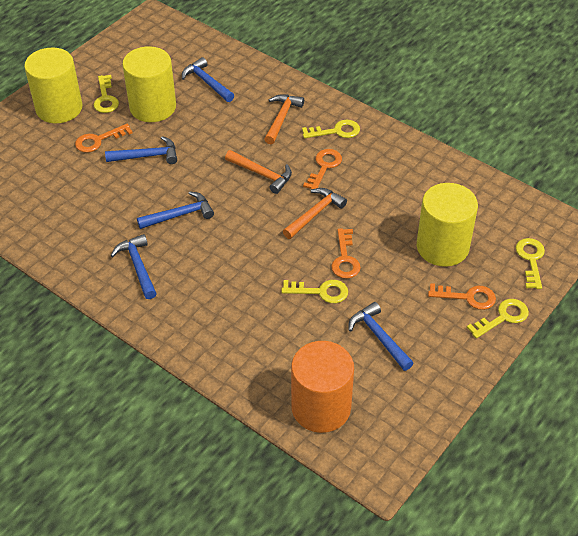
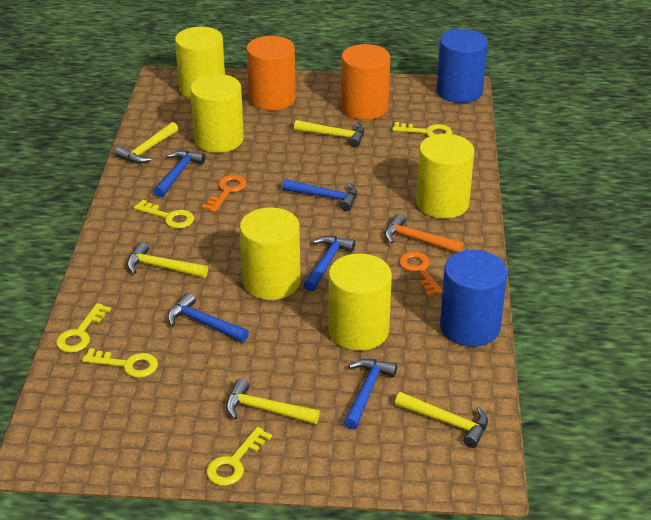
blue cylinder: none = 0 -> [437,29,488,103] [440,250,507,347] = 2
orange cylinder: [291,341,354,433] = 1 -> [246,36,296,111] [341,44,390,120] = 2
orange hammer: [225,150,292,194] [264,94,304,144] [283,188,347,239] = 3 -> [385,214,464,253] = 1
orange key: [75,124,133,153] [303,149,342,189] [331,228,361,279] [428,283,496,310] = 4 -> [202,175,246,212] [399,251,443,297] = 2
yellow cylinder: [24,48,83,123] [122,46,176,122] [417,183,478,267] = 3 -> [175,27,225,99] [190,74,244,153] [240,207,300,300] [329,254,392,351] [416,134,474,219] = 5
yellow hammer: none = 0 -> [115,122,178,164] [127,242,208,278] [226,379,320,425] [294,120,364,148] [395,392,488,448] = 5

